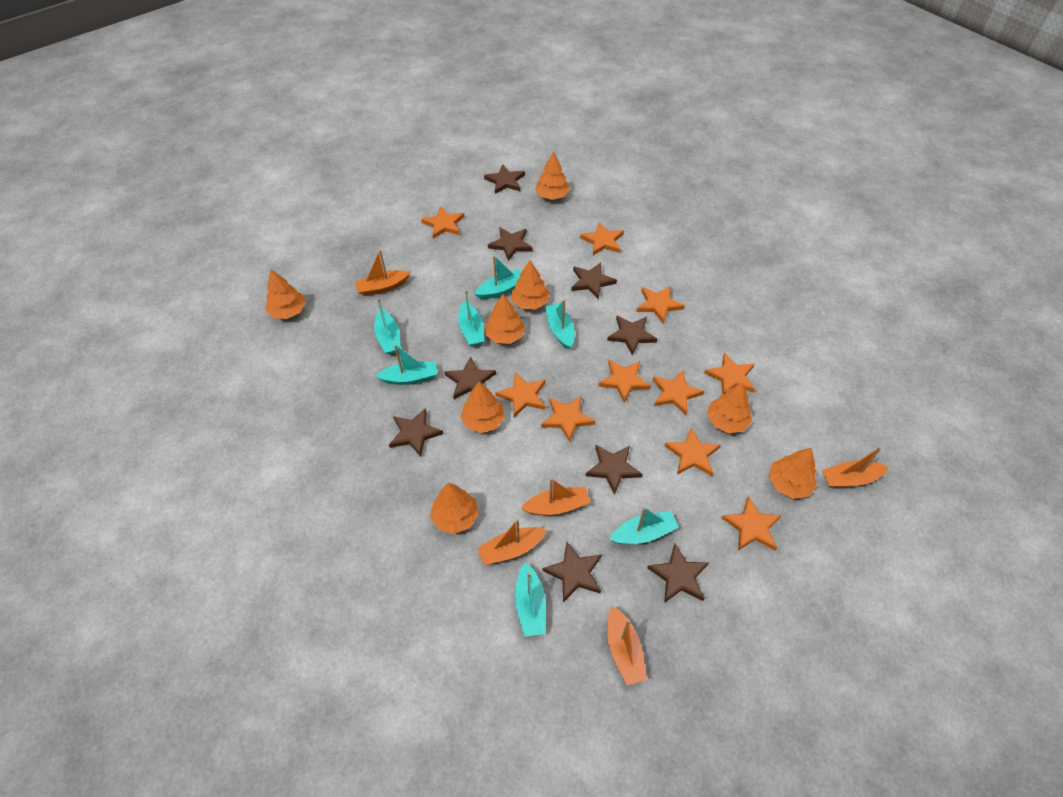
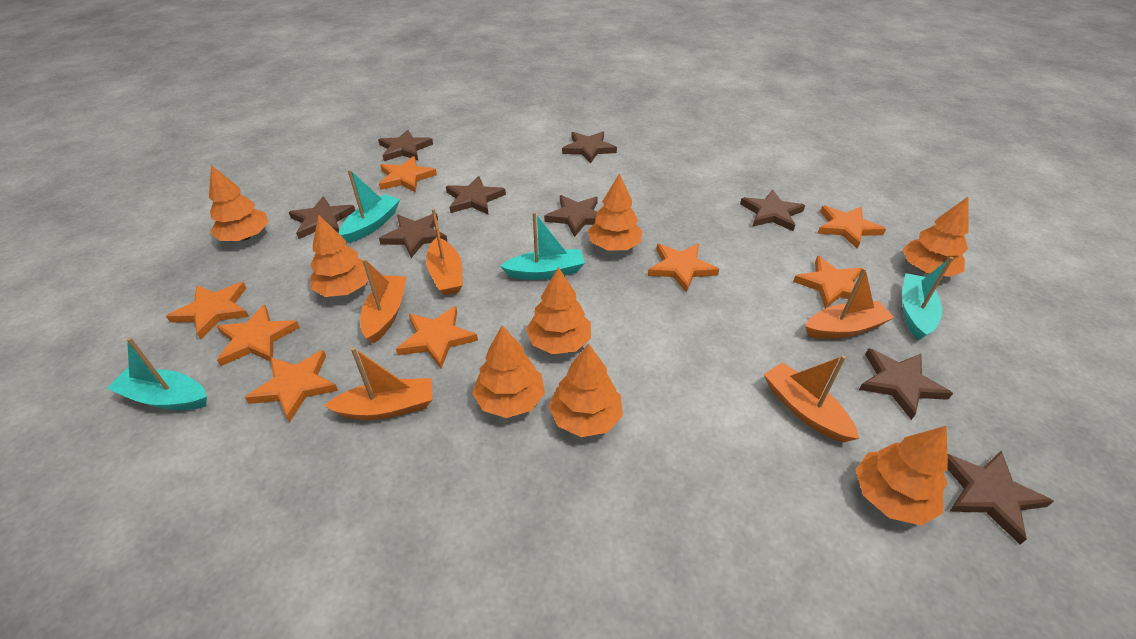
orange star: [421,206,464,239] [495,372,545,417] [541,396,595,442] [580,222,624,255] [598,360,651,403] [636,286,685,323] [653,370,704,415] [664,427,721,476] [704,352,755,394] [721,496,782,551] = 10 -> [166,282,249,339] [216,304,300,366] [245,350,338,423] [379,156,437,193] [396,306,478,369] [648,244,719,293] [793,256,862,309] [817,206,886,249] = 8
turquoise boat: [374,298,401,355] [375,344,437,385] [458,290,485,347] [474,256,522,299] [515,562,546,637] [545,300,575,350] [609,507,679,544] = 7 -> [107,337,207,410] [339,169,400,243] [500,212,585,280] [902,257,954,340] = 4

